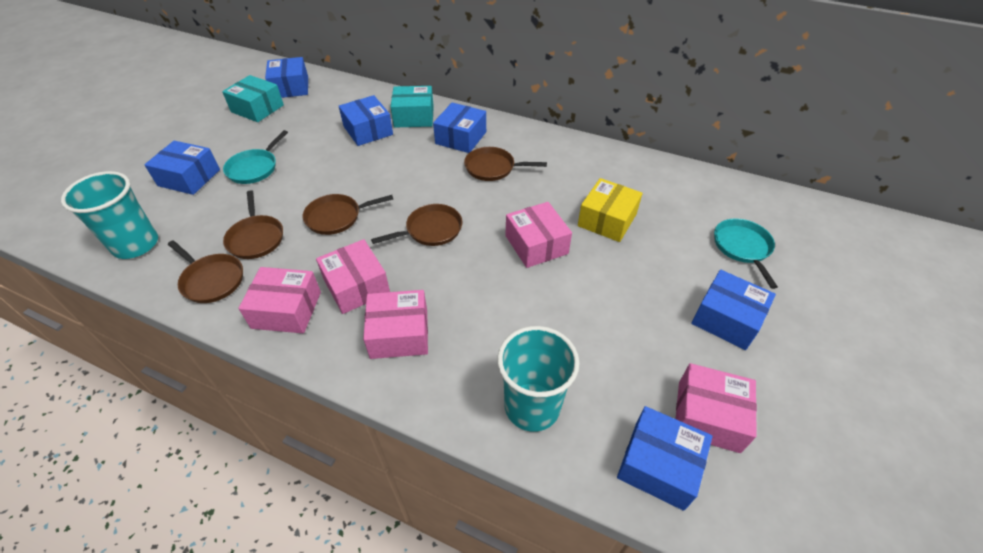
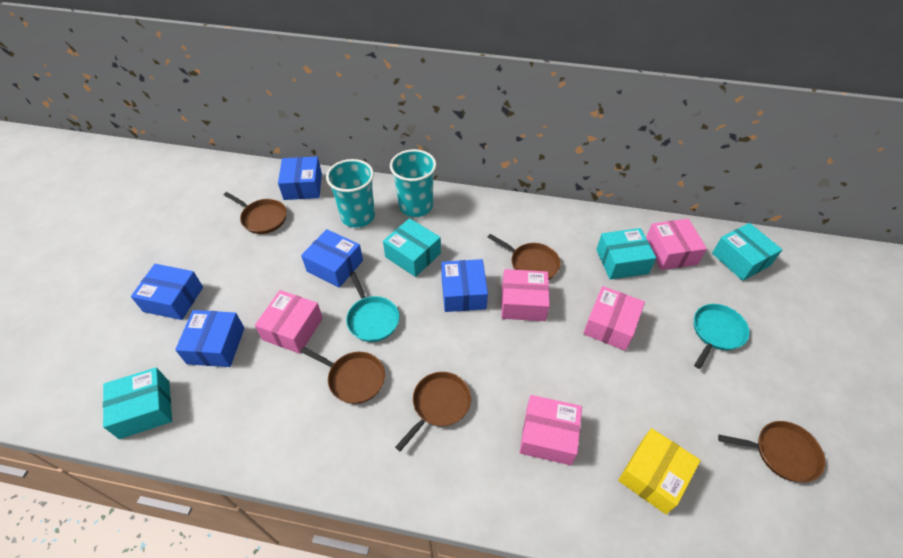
blue box: [144,140,220,195] [265,57,308,98] [339,95,393,146] [433,103,486,153] [617,406,713,511] [691,270,776,350] = 6 -> [131,264,203,320] [175,310,244,367] [278,156,322,200] [301,229,363,288] [441,259,488,312] = 5
turquoise box: [222,75,284,122] [390,86,434,127] = 2 -> [103,367,172,439] [383,218,441,277] [596,228,656,280] [712,223,782,281] = 4

